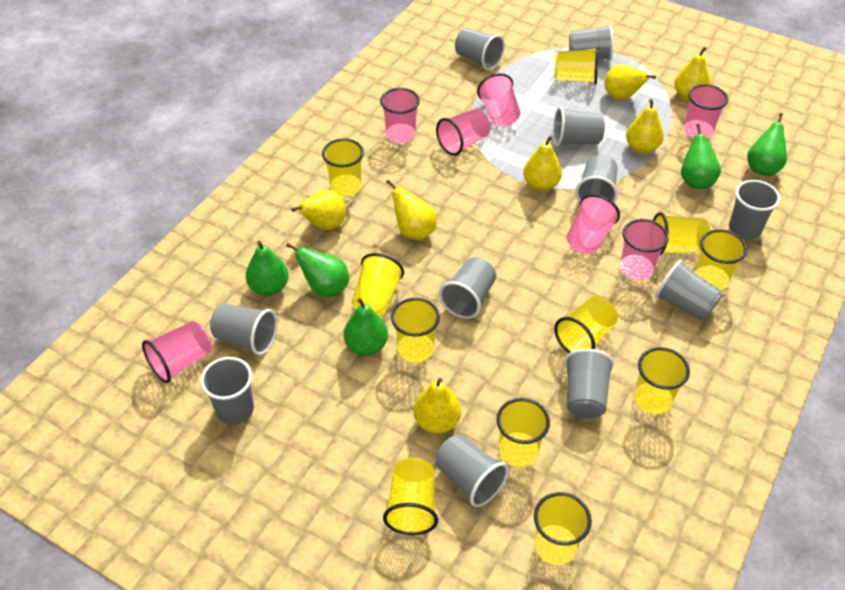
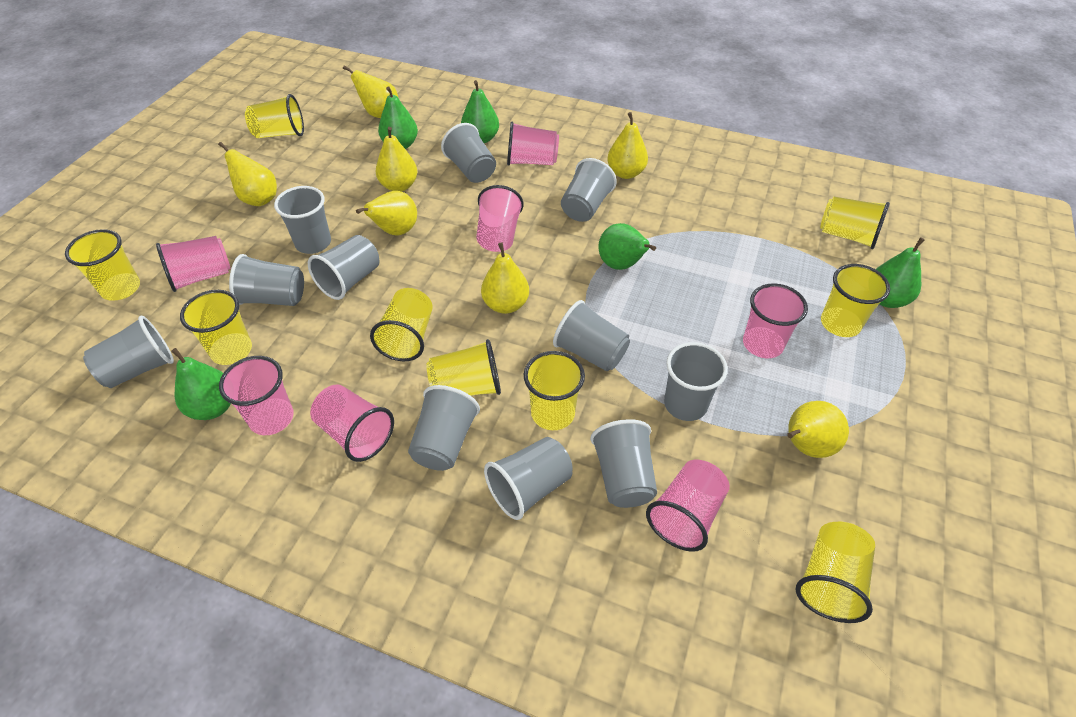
yellow cup: [322,138,364,196] [352,253,404,316] [383,458,438,535] [391,297,440,363] [496,398,550,467] [534,492,592,565] [554,47,599,85] [554,296,618,353] [634,347,690,414] [653,212,711,255] [695,229,747,290] = 11 -> [65,229,140,301] [180,290,252,365] [245,94,304,138] [370,288,433,361] [426,339,501,396] [524,351,585,430] [795,522,875,623] [820,197,890,249] [821,264,890,337] = 9

